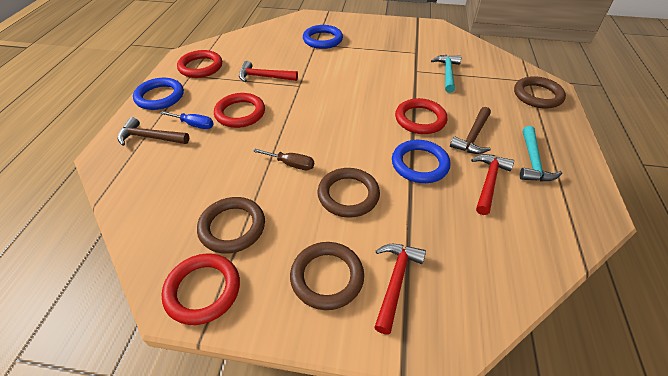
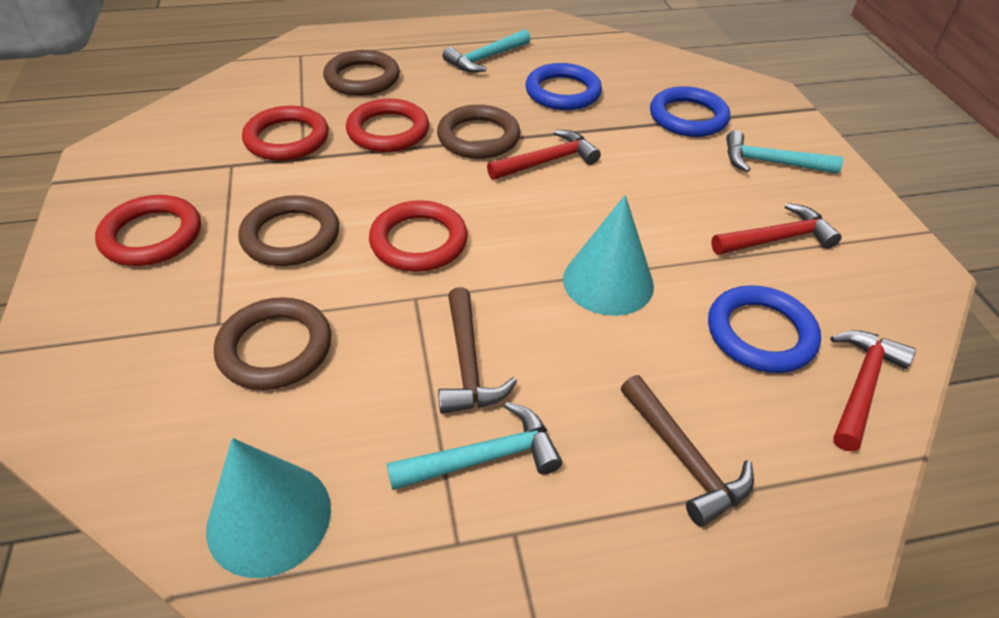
blue screwdriver: [160,111,214,129] = 1 -> none = 0
brown screwdriver: [253,149,314,170] = 1 -> none = 0
turquoise cone: none = 0 -> [206,438,331,578] [563,195,654,316] = 2
turquoise hammer: [431,55,461,93] [520,126,562,181] = 2 -> [386,402,562,490] [443,29,530,73] [726,130,843,174] = 3

